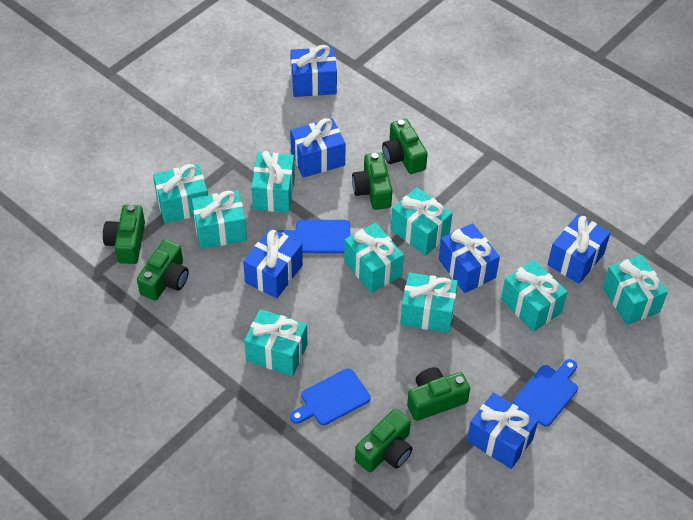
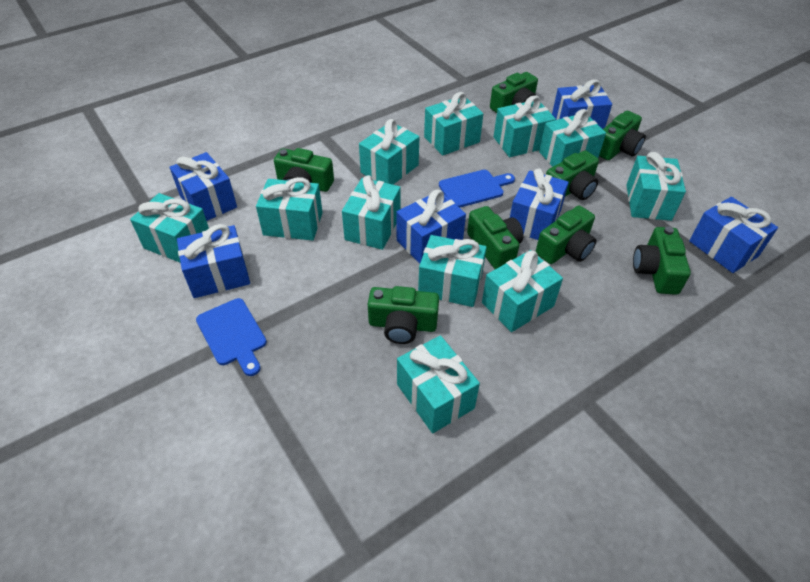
blue cutting board: [278,220,350,253] [290,368,371,425] [513,359,578,427] = 3 -> [196,298,267,376] [439,170,515,208] = 2
green camera: [103,205,145,264] [137,240,189,301] [352,153,392,210] [355,409,413,473] [382,118,428,174] [407,367,470,421] = 6 -> [274,148,334,192] [368,286,439,344] [467,206,524,269] [490,72,538,113] [536,205,596,264] [546,150,599,200] [599,111,646,160] [633,227,691,295] = 8
turquoise gift: [153,164,208,223] [191,190,247,249] [244,309,307,376] [251,151,295,213] [344,223,404,293] [391,187,452,256] [400,272,458,333] [501,260,567,332] [602,255,668,325] = 9 -> [130,193,209,263] [256,177,323,241] [342,175,401,250] [359,119,419,185] [397,335,480,433] [418,235,487,307] [424,92,483,156] [482,250,563,332] [494,95,556,157] [539,109,606,167] [626,152,686,221] = 11

